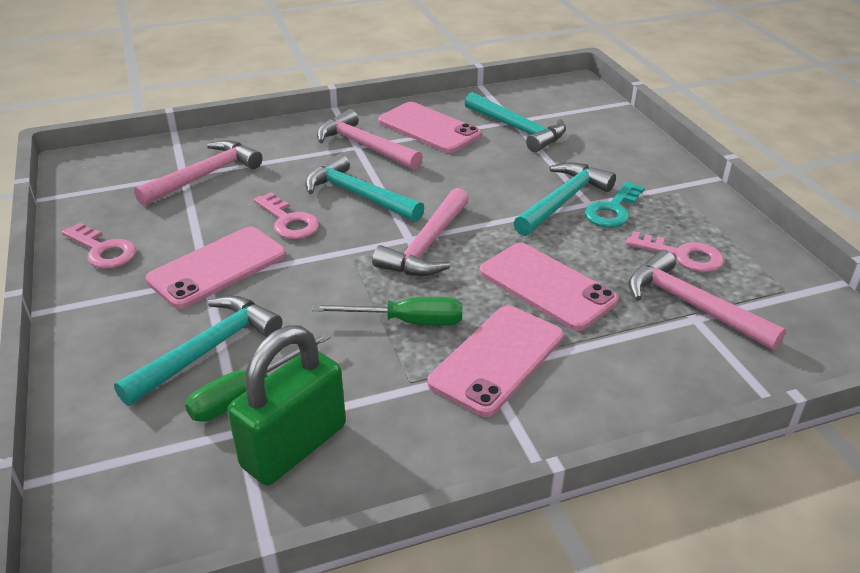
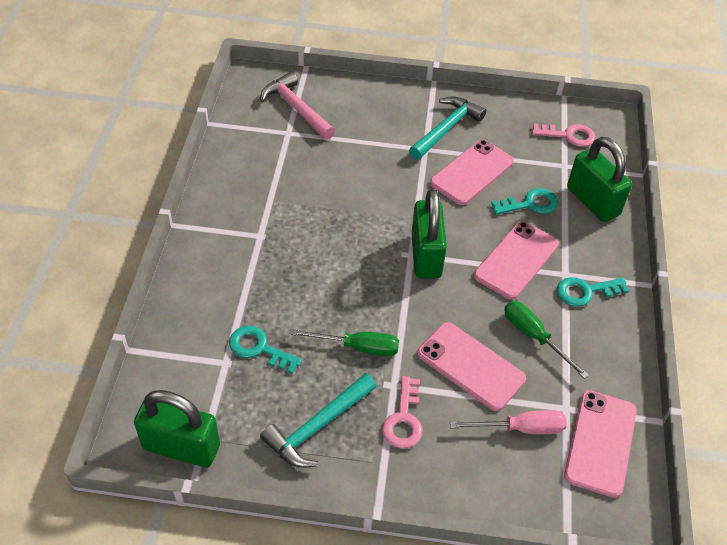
green padlock: [227,325,346,485] = 1 -> [134,390,220,467] [411,189,447,278] [567,137,632,222] = 3
pink hammer: [134,140,263,206] [317,109,423,170] [372,188,469,276] [628,250,786,350] = 4 -> [260,72,335,140] = 1
pink key: [62,222,136,269] [254,192,319,239] [626,231,724,272] = 3 -> [382,376,422,449] [532,124,596,147] = 2
pink screwdriver: none = 0 -> [450,410,567,434] = 1
turquoise hammer: [114,295,282,406] [305,154,424,222] [465,92,566,152] [514,162,616,236] = 4 -> [260,373,377,468] [409,96,486,160] = 2
turquoise key: [585,181,645,227] = 1 -> [229,326,302,374] [491,188,558,215] [557,277,629,307] = 3

